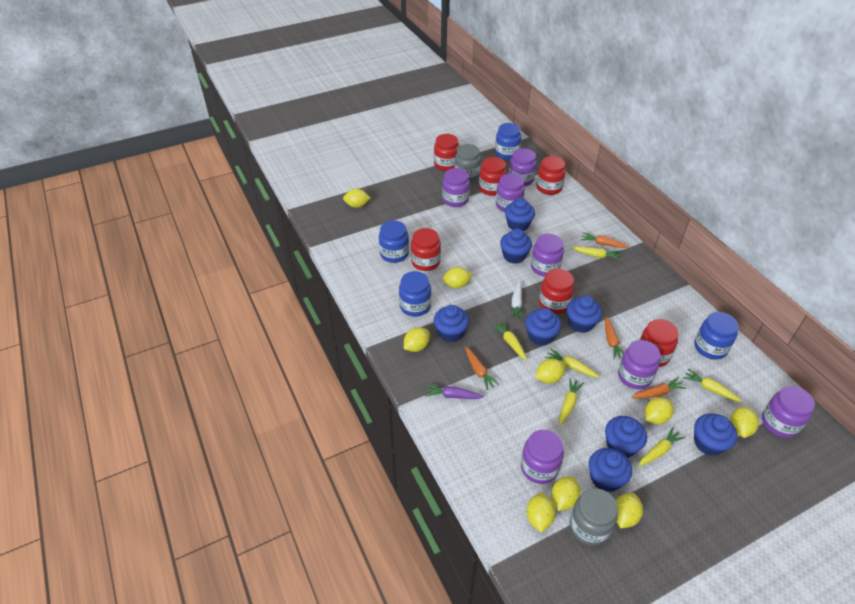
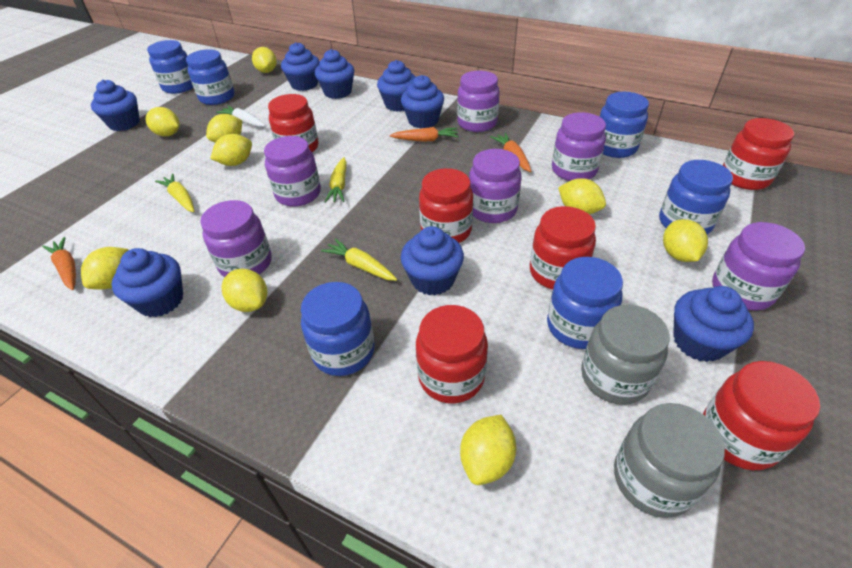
blue jar: [379,220,409,263] [399,271,431,317] [495,123,522,160] [694,312,739,360] = 4 -> [147,40,193,94] [186,49,234,105] [301,282,375,376] [547,257,623,349] [600,92,649,158] [659,160,733,234] = 6
orange carrot: [465,347,500,390] [581,232,629,248] [605,317,624,359] [631,377,686,399] = 4 -> [42,237,76,290] [390,127,459,142] [490,133,531,172] = 3
purple carrot: [425,384,484,399] = 1 -> none = 0
purple jar: [442,168,470,207] [496,173,525,212] [509,148,537,186] [521,430,564,484] [531,234,564,277] [618,340,660,389] [762,386,815,438] = 7 -> [200,200,272,277] [264,136,321,207] [457,71,500,132] [469,149,522,223] [552,112,606,181] [712,222,805,311] = 6
yellow carrot: [491,320,527,361] [545,348,600,378] [559,378,584,426] [572,247,620,260] [638,427,685,466] [683,369,742,402] = 6 -> [155,174,194,212] [321,238,397,281] [325,157,347,203] = 3

